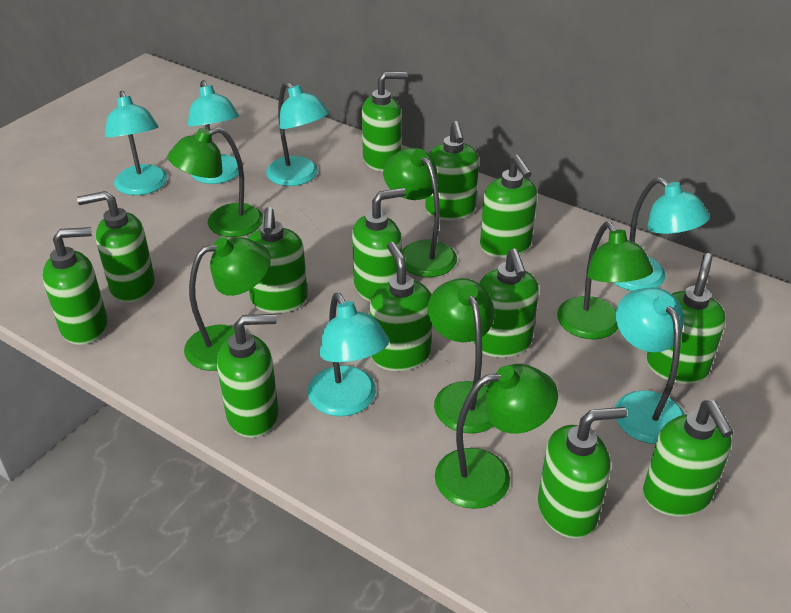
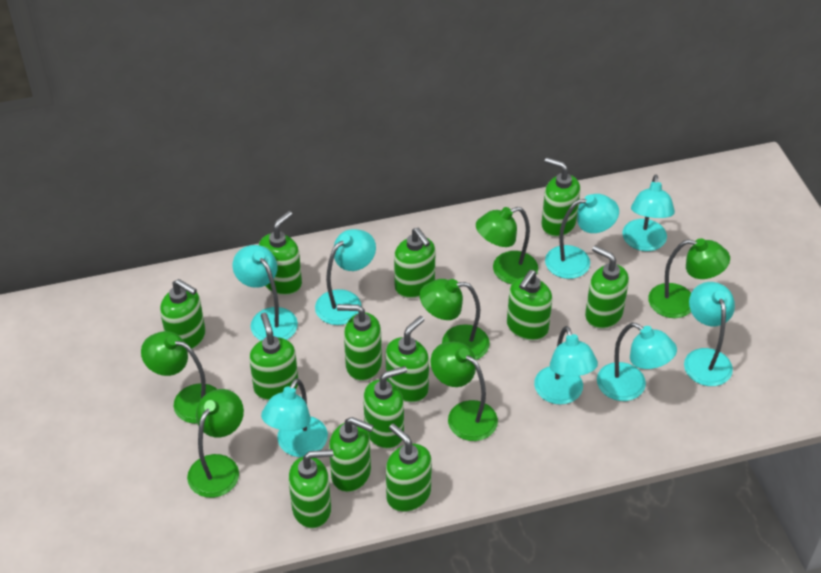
turquoise lamp: [105,90,168,195] [188,80,239,184] [266,82,329,186] [308,293,389,416] [613,178,710,291] [615,287,685,444] = 6 -> [233,245,298,341] [261,378,328,457] [315,229,376,325] [534,326,598,405] [545,194,619,279] [597,323,677,401] [622,175,675,251] [684,282,735,386] = 8

